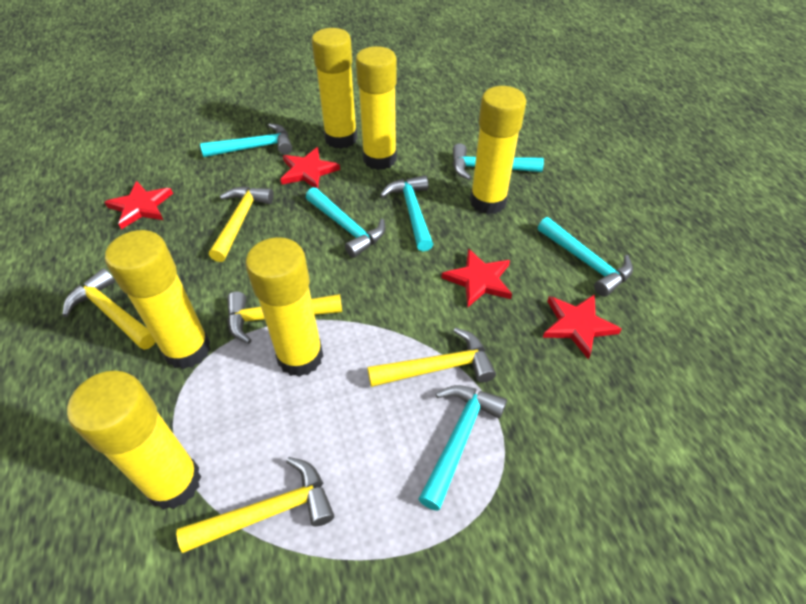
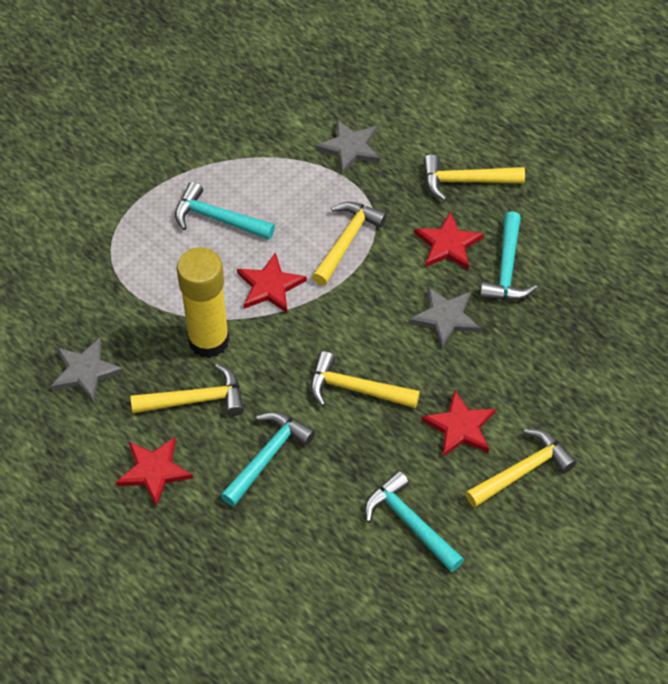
grey star: none = 0 -> [51,337,124,403] [315,119,380,174] [409,286,481,349] = 3
turquoise hammer: [200,123,292,157] [306,187,386,258] [380,175,433,251] [419,385,507,511] [453,143,544,180] [538,217,633,297] = 6 -> [175,182,275,240] [220,412,315,507] [365,471,464,572] [480,211,537,300] = 4
yellow glue stick: [67,371,201,510] [105,230,211,369] [246,237,323,377] [312,28,358,149] [356,46,397,170] [470,86,526,214] = 6 -> [177,247,230,358] = 1

